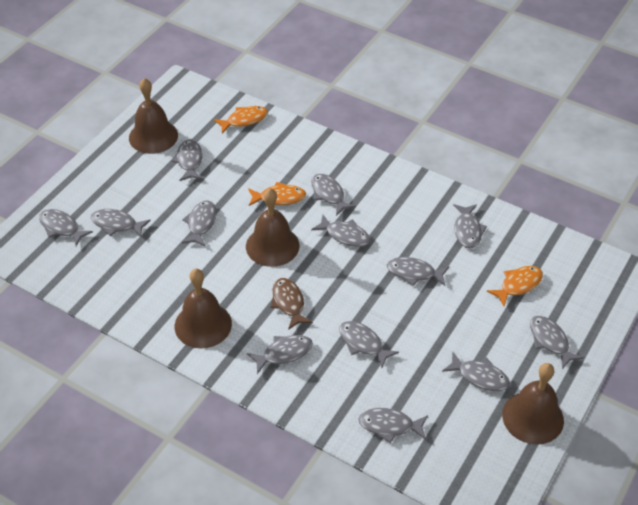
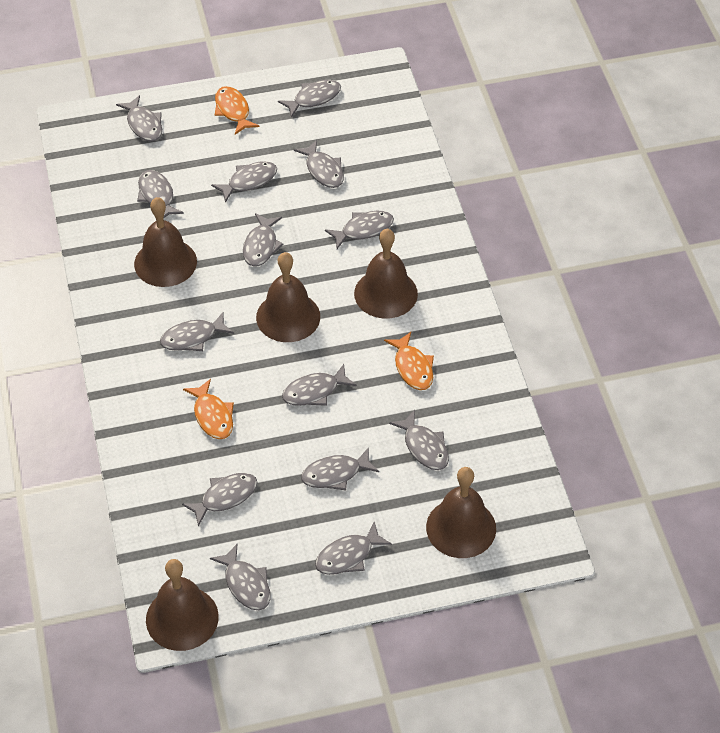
brown bell: [129,78,178,154] [175,269,232,349] [246,188,300,267] [502,363,564,445] = 4 -> [134,197,197,287] [146,559,219,651] [256,252,320,342] [354,229,418,319] [426,467,496,558] = 5
brown fish: [270,278,313,330] = 1 -> none = 0
grey fish: [39,209,93,246] [91,209,151,237] [171,139,203,181] [182,200,217,247] [247,335,313,374] [311,174,356,216] [311,215,371,247] [339,321,399,368] [358,408,428,443] [387,257,449,286] [442,351,510,391] [453,204,487,248] [530,316,584,369] = 13 -> [116,95,162,141] [137,170,184,219] [160,312,234,351] [182,473,257,527] [210,544,271,610] [211,161,277,203] [243,213,283,267] [278,80,341,118] [282,364,357,406] [294,140,344,188] [301,447,379,491] [315,522,392,575] [325,211,394,249] [389,410,449,470] = 14

